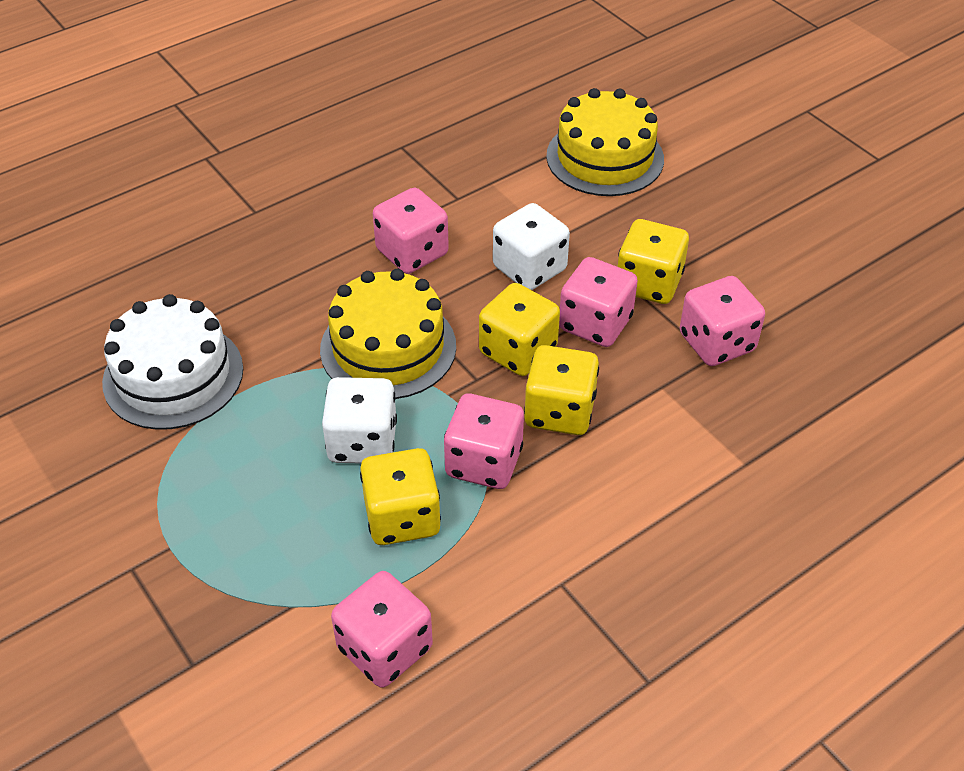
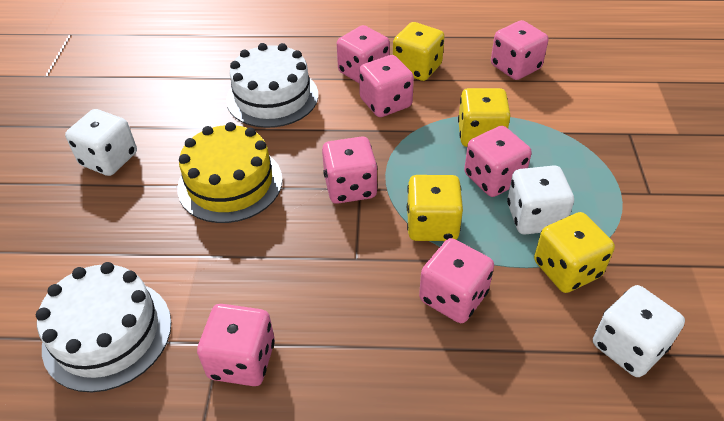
pink dice: [331,571,433,688] [373,188,449,274] [444,393,524,489] [559,257,638,347] [680,276,765,366] = 5 -> [197,304,275,386] [322,137,378,204] [337,25,390,83] [359,55,414,117] [419,238,494,323] [464,126,532,197] [491,20,548,80] = 7
white cake: [102,294,243,430] = 1 -> [36,262,171,392] [226,43,318,128] = 2
white dice: [322,377,397,463] [493,203,570,290] = 2 -> [65,109,137,176] [507,165,574,234] [593,285,685,377] = 3
yellow cake: [320,269,456,399] [546,88,664,196] = 2 -> [177,122,282,223] = 1

